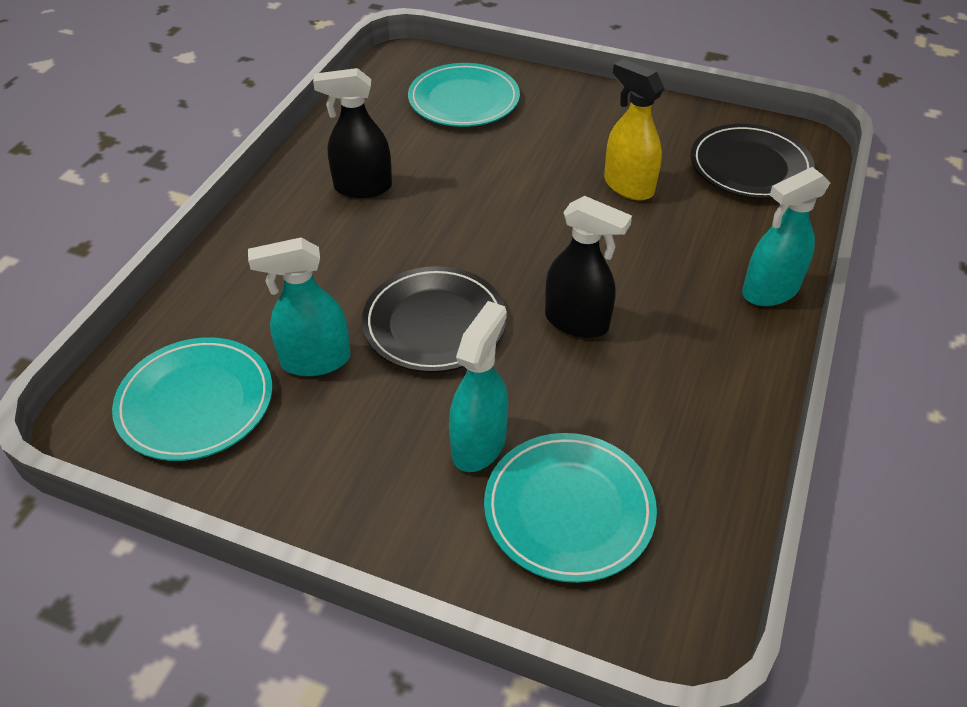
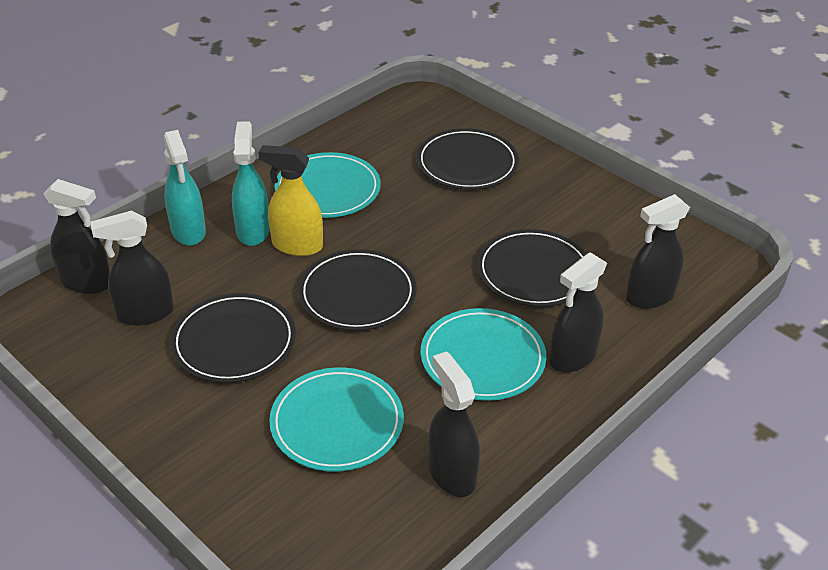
black plate: [362,266,507,373] [691,124,815,199] = 2 -> [170,293,296,383] [298,249,417,331] [417,128,519,190] [477,229,587,307] = 4
black spray bottle: [313,68,392,198] [545,196,632,338] = 2 -> [43,179,110,294] [90,211,174,326] [428,351,480,497] [549,252,607,373] [626,194,690,309] = 5
turquoise spray bottle: [248,237,351,376] [449,301,508,472] [742,167,830,306] = 3 -> [163,130,206,246] [232,121,270,246] = 2

